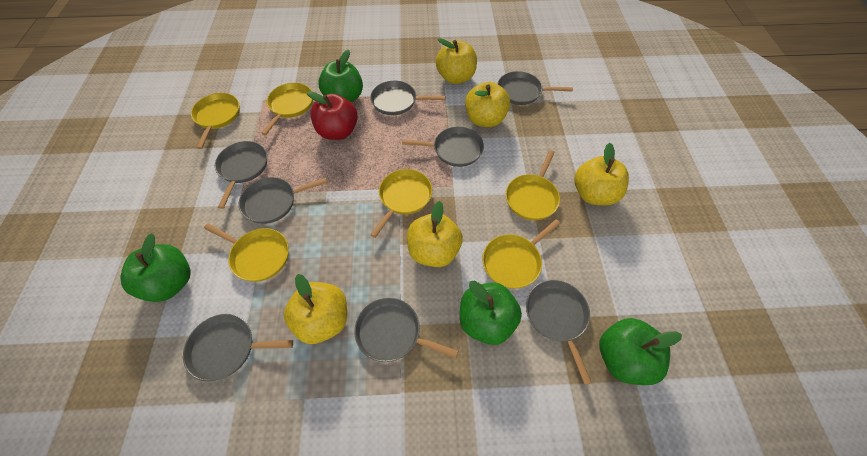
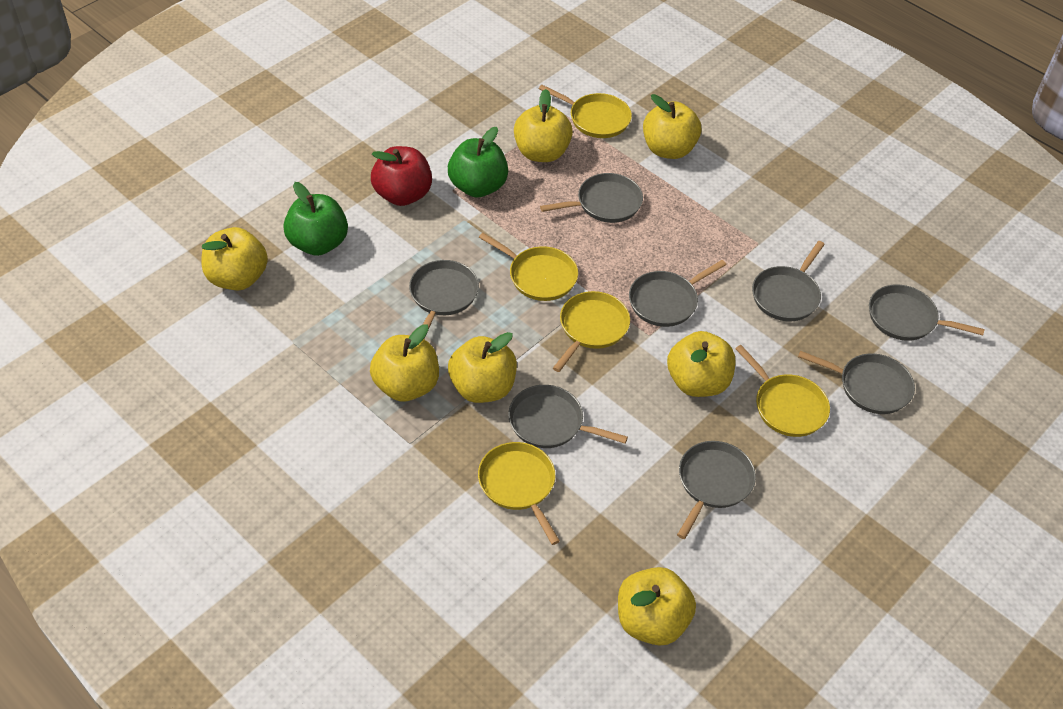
green apple: [120,233,191,302] [318,50,363,102] [460,281,522,345] [599,318,682,385] = 4 -> [283,182,348,256] [448,127,508,198] = 2
yellow apple: [284,274,347,344] [407,201,463,267] [436,38,477,84] [465,82,510,127] [574,143,629,205] = 5 -> [202,227,268,290] [370,324,439,402] [448,332,517,403] [514,89,573,162] [618,567,696,646] [643,94,701,159] [667,331,735,397] = 7
yellow pan: [191,93,240,149] [204,223,289,282] [261,83,313,135] [370,169,432,238] [482,219,560,289] [506,150,560,221] = 6 -> [478,442,560,545] [479,233,578,301] [539,85,632,138] [553,291,630,372] [735,345,830,437] = 5

